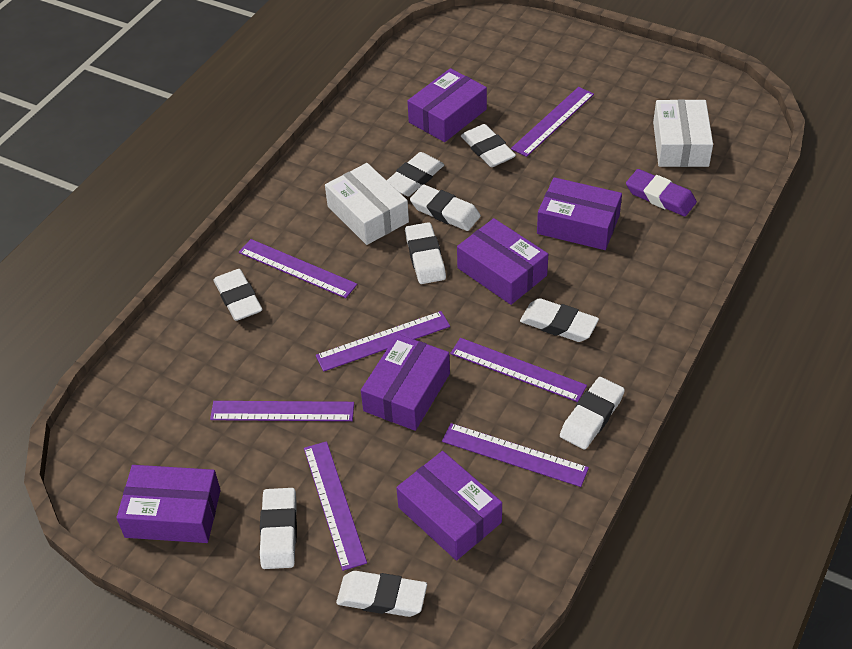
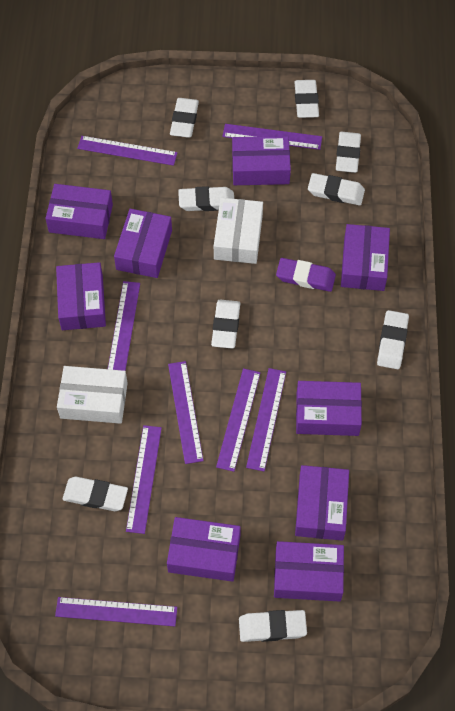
purple box: [116,465,221,543] [361,334,450,431] [396,451,502,560] [407,68,487,142] [457,218,548,305] [537,177,622,250] = 6 -> [45,184,113,239] [56,262,106,330] [114,209,172,278] [167,517,241,582] [232,136,291,185] [274,541,344,602] [295,465,349,541] [296,381,362,436] [341,224,390,291] = 9
purple ruler: [210,401,354,421] [239,239,357,298] [304,441,367,571] [316,311,450,372] [442,423,589,487] [450,338,587,402] [511,87,594,157] = 7 -> [55,597,177,626] [77,136,178,166] [108,281,140,371] [126,425,162,534] [168,361,204,464] [216,368,261,472] [222,124,322,150] [246,368,286,471] = 8

